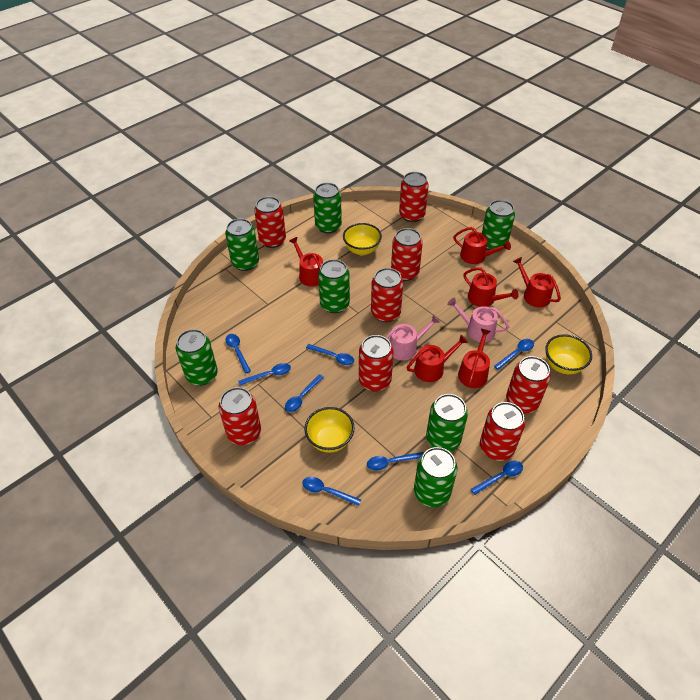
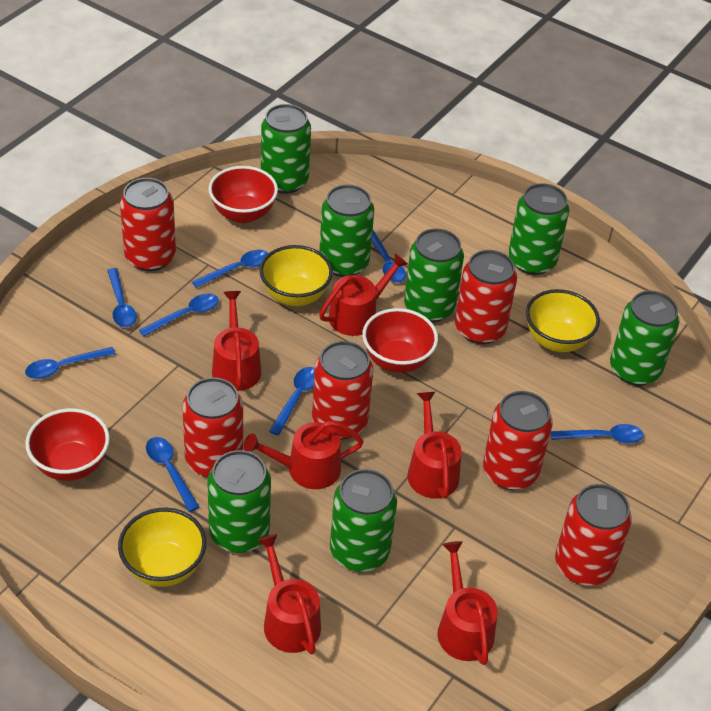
pink watering can: [386,314,440,360] [447,297,509,342] = 2 -> none = 0
red bowl: none = 0 -> [25,408,110,481] [208,166,278,223] [362,308,438,373] = 3
red can: [219,387,261,445] [254,196,286,248] [359,335,394,391] [371,268,403,322] [391,228,423,281] [399,172,429,222] [480,402,525,461] [506,356,551,413] = 8 -> [120,178,176,271] [182,377,243,477] [312,341,373,440] [455,250,517,344] [483,391,553,490] [555,484,632,586] = 6

